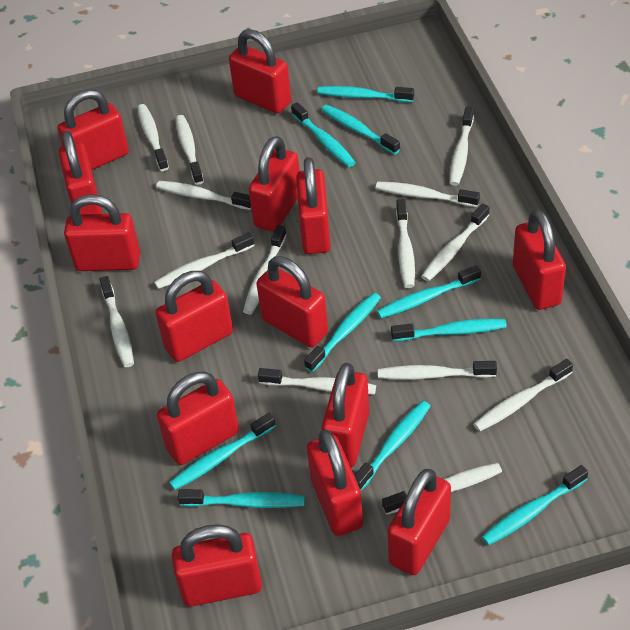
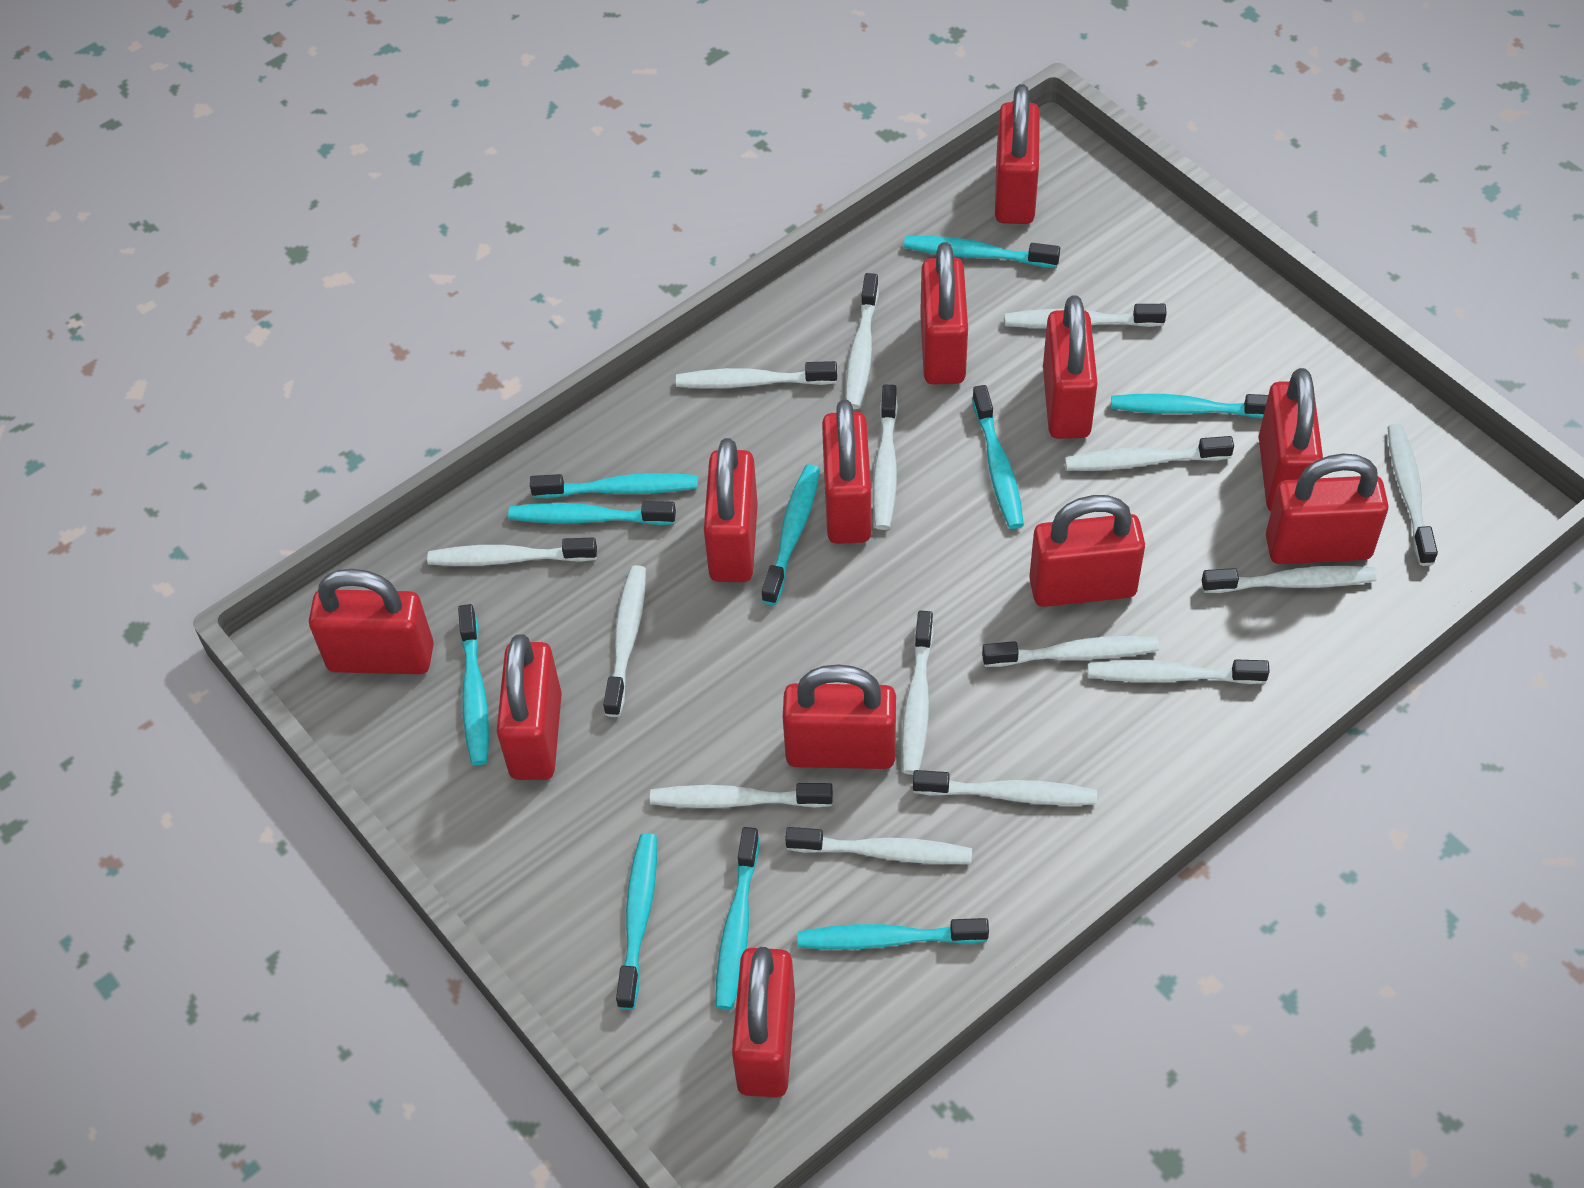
red padlock: [57,89,129,170] [58,131,103,215] [64,194,140,271] [155,271,233,362] [157,372,239,465] [172,524,262,607] [229,29,291,114] [249,136,300,232] [257,256,328,348] [296,157,331,254] [307,430,363,536] [322,363,369,467] [387,469,451,575] [513,209,566,310] = 14 -> [309,569,434,674] [496,634,562,780] [704,438,758,582] [732,947,795,1097] [783,664,896,769] [822,400,871,544] [920,242,968,384] [995,84,1040,224] [1029,495,1145,607] [1043,295,1098,439] [1259,368,1323,511] [1266,454,1389,564] = 12
white toothbrush: [99,276,134,367] [137,104,169,171] [154,232,255,289] [156,181,251,210] [176,115,204,185] [243,225,287,315] [258,368,376,394] [375,182,480,207] [378,361,497,380] [382,463,502,515] [396,199,415,288] [421,203,490,281] [449,106,474,186] [473,359,573,432] = 14 -> [427,538,597,566] [603,565,646,717] [650,783,833,808] [676,361,837,388] [785,827,972,864] [846,273,879,409] [873,385,898,530] [901,611,934,775] [913,770,1097,805] [982,636,1159,667] [1005,304,1167,328] [1065,436,1234,471] [1088,659,1270,684] [1202,566,1377,593] [1387,424,1438,566] = 15

